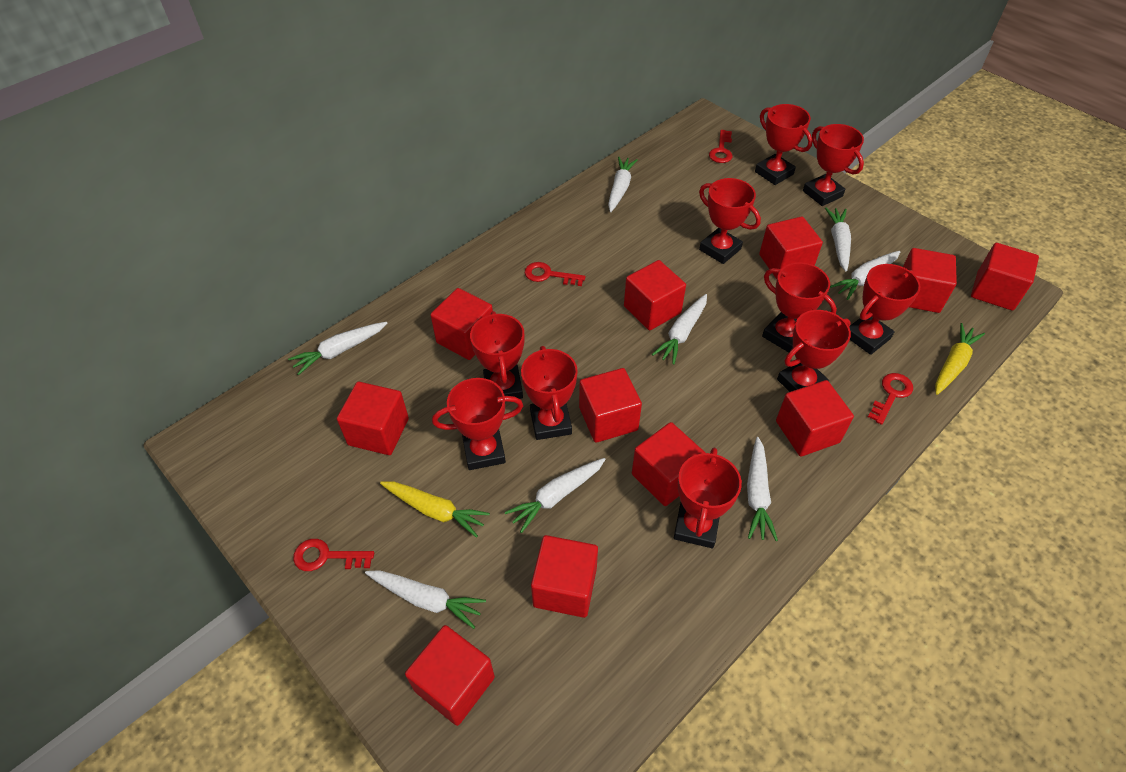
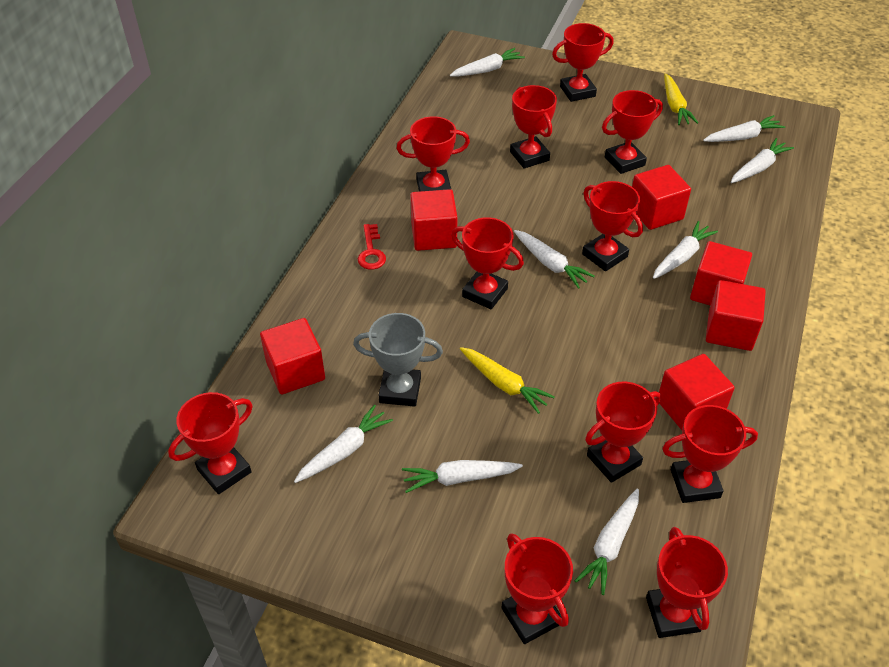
grey trophy: none = 0 -> [353,313,443,407] = 1
red cube: [337,382,409,455] [405,625,495,726] [430,288,493,360] [531,535,598,618] [579,368,642,443] [624,260,686,330] [632,422,705,506] [759,216,823,279] [776,380,854,457] [903,248,957,313] [971,243,1039,311] = 11 -> [260,318,325,395] [410,189,457,251] [632,165,691,230] [659,354,735,430] [690,241,752,306] [706,280,766,351] = 6
red key: [293,539,374,571] [525,262,586,286] [709,130,733,163] [868,373,913,425] = 4 -> [358,224,386,270] = 1
red trophy: [432,378,523,470] [470,311,524,399] [521,346,578,440] [674,448,742,548] [699,178,761,264] [755,104,813,185] [762,262,837,352] [777,310,851,392] [803,124,864,206] [849,264,920,355] = 10 -> [168,392,253,494] [397,116,470,192] [451,217,524,309] [501,533,573,644] [510,85,557,169] [552,23,614,102] [582,181,643,271] [585,382,661,483] [602,90,663,174] [646,527,728,638] [662,405,758,503] = 11

